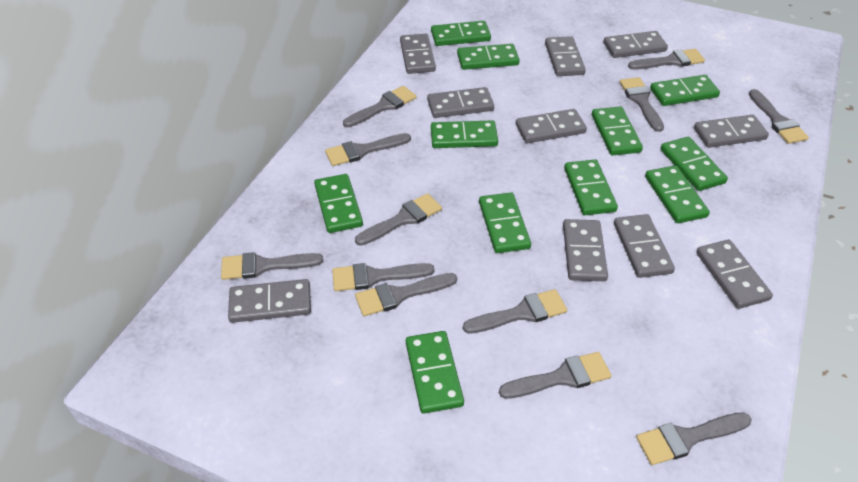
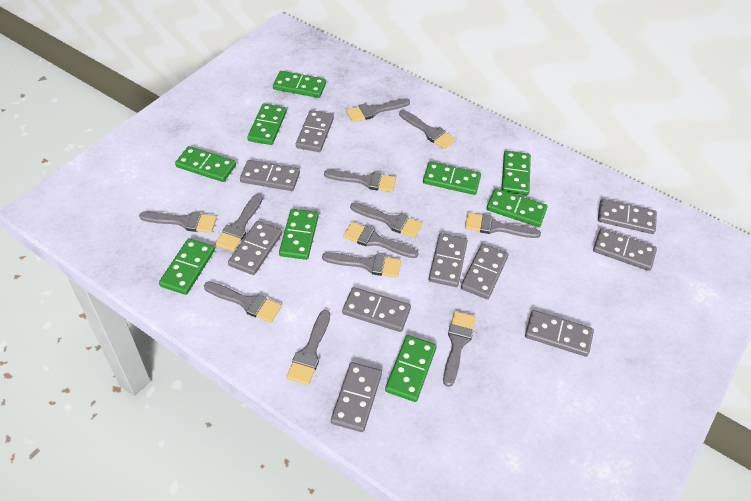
green domino: [314,174,363,233] [406,331,464,414] [431,21,491,46] [431,120,498,148] [457,44,520,70] [479,193,531,253] [564,160,618,215] [592,106,643,155] [645,165,710,223] [650,75,720,106] [661,137,728,191] = 11 -> [159,238,215,295] [175,146,236,182] [247,104,287,145] [273,71,326,98] [279,209,319,260] [385,335,437,402] [423,162,481,195] [486,188,548,227] [501,151,531,195] = 9

